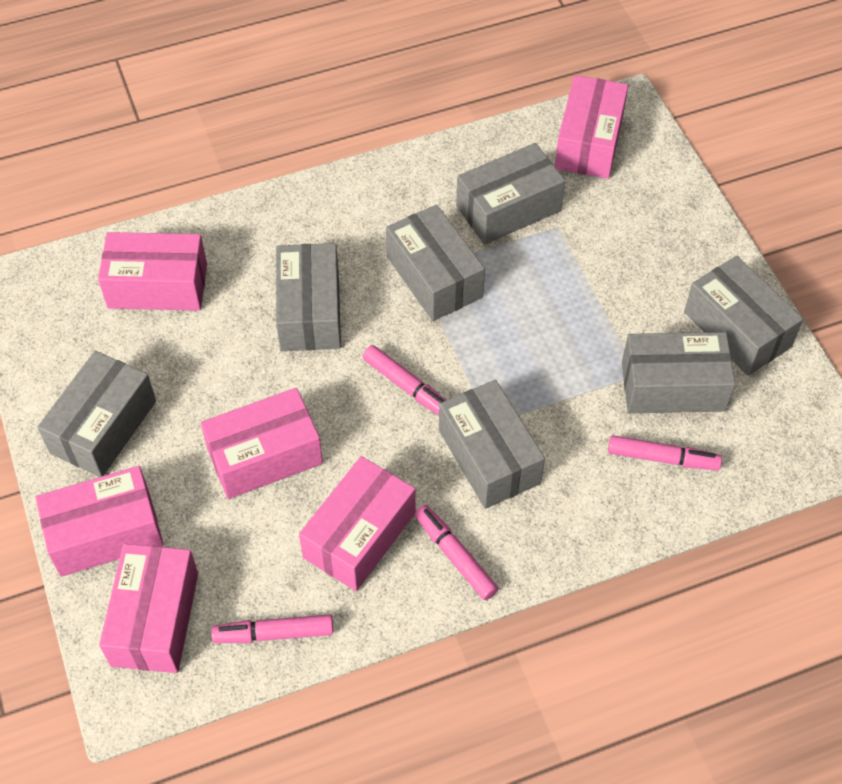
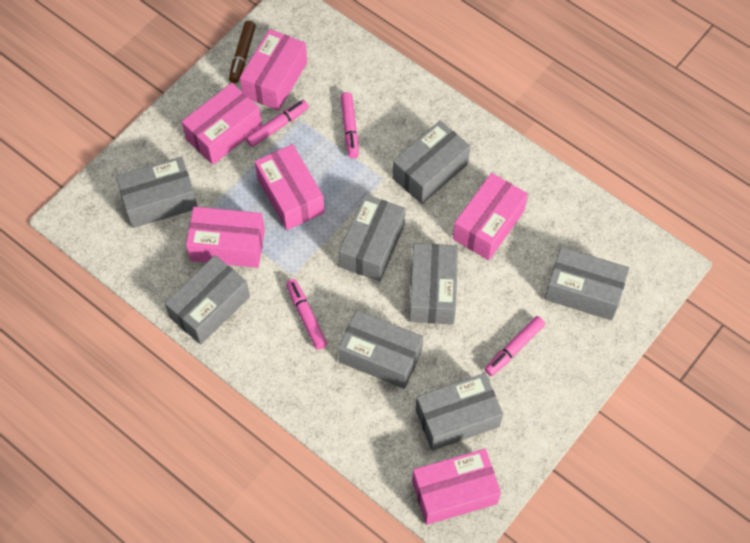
brown marker: none = 0 -> [229,21,256,83] = 1
grey box: [37,351,156,477] [276,243,341,351] [386,204,485,321] [439,380,545,509] [456,143,565,245] [622,332,735,413] [684,256,803,376] = 7 -> [116,157,198,228] [164,255,250,345] [338,310,423,389] [339,194,405,281] [392,121,471,204] [409,243,458,324] [415,373,503,451] [544,247,629,320] = 8

